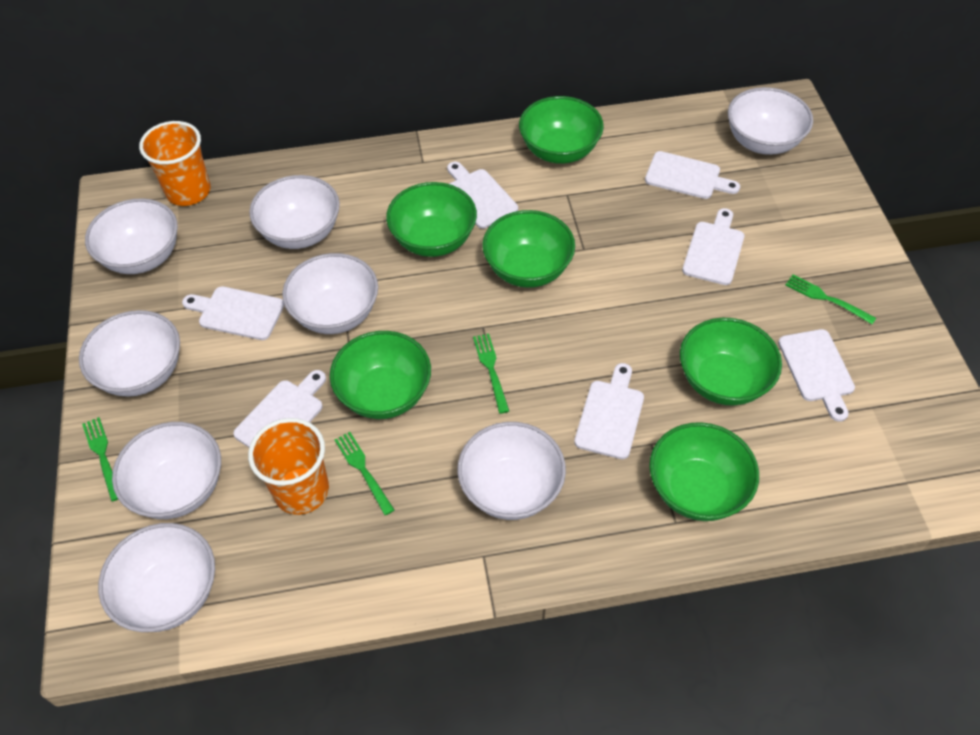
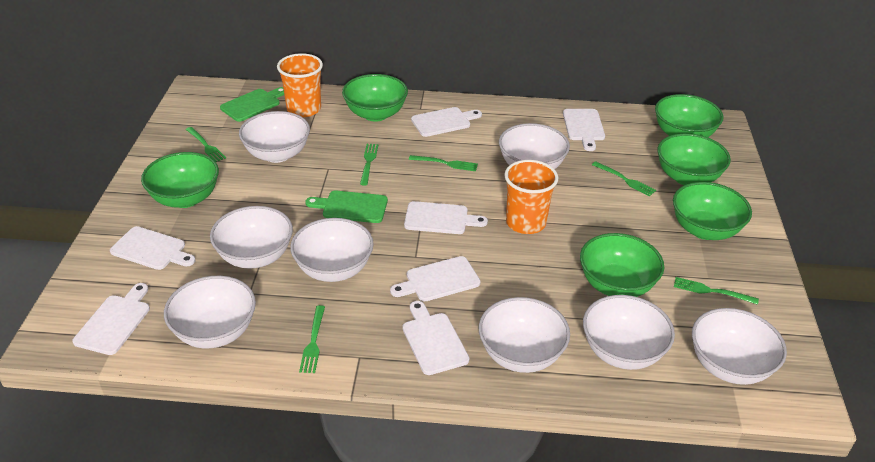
green cutting board: none = 0 -> [220,87,284,122] [305,191,388,223] = 2
green fork: [82,417,118,501] [335,432,394,515] [473,333,509,414] [786,275,876,324] = 4 -> [186,127,226,162] [299,305,325,373] [360,144,378,186] [409,155,478,171] [592,161,656,196] [674,277,759,305] = 6

